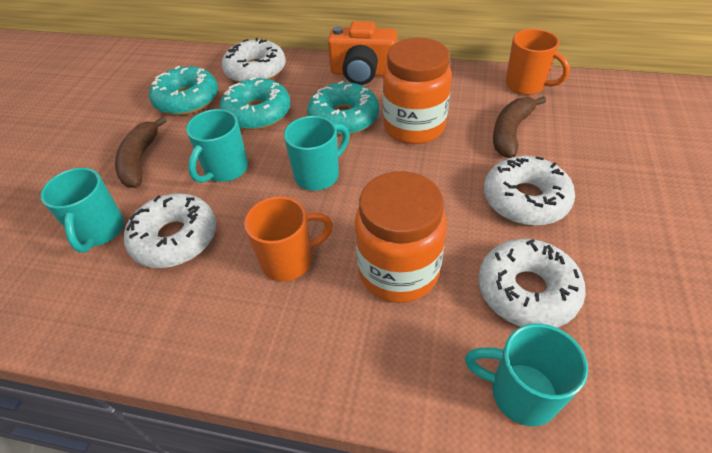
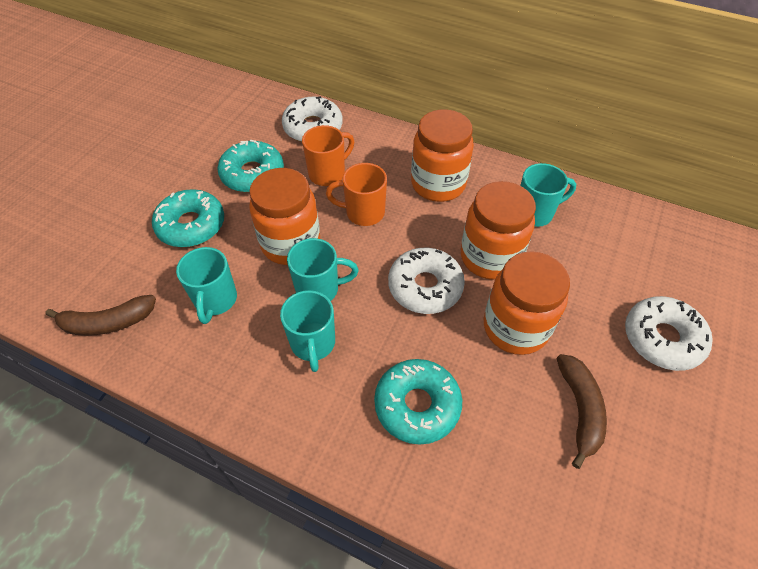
orange camera: [328,21,397,85] = 1 -> none = 0
orange jar: [355,171,447,303] [383,38,452,144] = 2 -> [249,168,320,265] [411,109,474,202] [461,181,536,280] [484,251,570,355] = 4
white donut: [124,193,216,268] [222,38,286,83] [478,239,586,328] [484,156,575,226] = 4 -> [282,96,343,142] [388,248,465,314] [625,296,713,371] = 3

